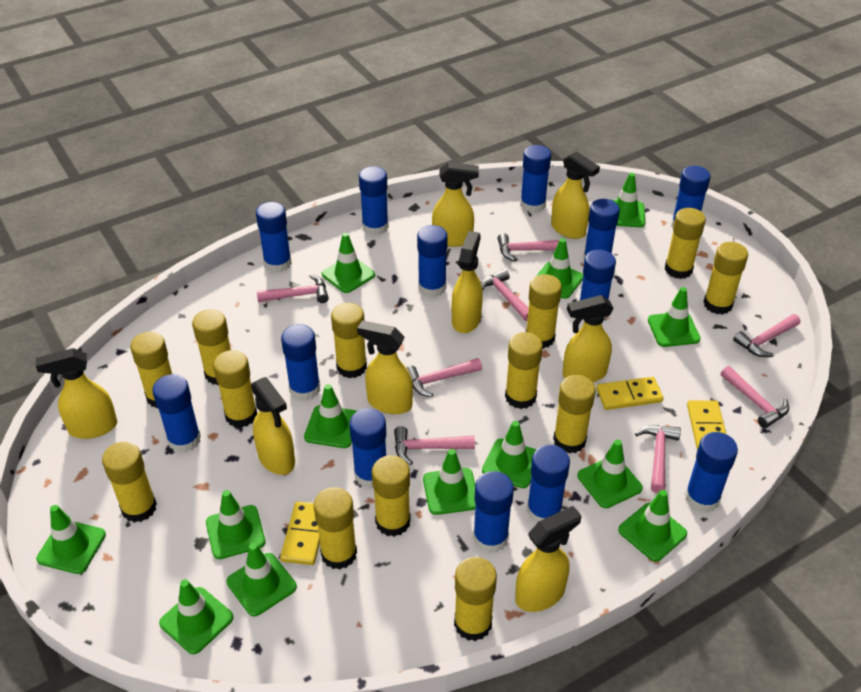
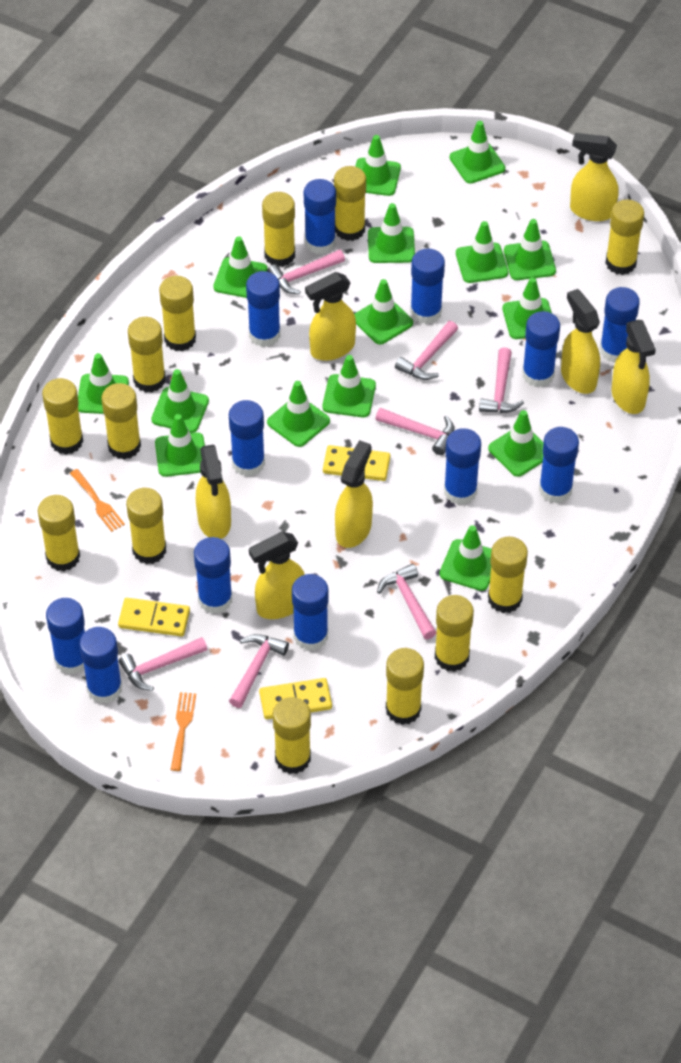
blue glue stick: [152,374,201,453] [256,202,292,273] [281,324,320,401] [349,408,386,488] [359,166,389,236] [417,225,448,297] [473,471,514,553] [520,145,551,213] [527,445,570,523] [580,250,616,320] [583,199,620,262] [671,166,711,228] [685,432,738,512] = 13 -> [46,598,85,674] [79,627,122,704] [194,537,232,614] [229,400,265,477] [246,271,280,347] [292,574,329,651] [304,179,336,254] [410,249,445,324] [444,428,481,505] [522,311,560,387] [539,427,579,503] [600,287,640,363] = 12
green traffic cone: [36,505,106,574] [159,579,234,654] [206,490,265,559] [227,543,297,617] [304,384,357,448] [322,233,375,293] [423,449,476,515] [482,421,537,488] [536,238,583,299] [578,440,643,508] [612,173,645,227] [618,490,687,562] [648,287,701,347] = 13 -> [78,353,129,414] [151,369,209,433] [155,414,205,477] [213,236,268,298] [267,381,330,447] [322,355,376,417] [354,279,413,344] [355,135,401,196] [368,203,415,263] [440,525,492,591] [450,121,505,184] [456,221,508,283] [488,410,543,477] [502,277,552,339] [504,219,556,280] = 15
orange fork: none = 0 -> [70,469,125,532] [171,692,196,771] = 2
pink hammer: [257,274,329,303] [394,426,475,465] [407,358,482,397] [481,269,529,321] [498,233,559,261] [635,425,681,493] [721,366,789,428] [733,314,800,357] = 8 -> [119,637,207,691] [229,634,289,708] [267,249,345,294] [375,408,454,455] [377,564,437,639] [395,321,458,380] [479,347,524,413] = 7
yellow spray bottle: [36,348,117,439] [251,377,295,475] [357,320,413,414] [432,162,479,247] [452,231,483,333] [515,506,582,612] [551,151,600,239] [563,295,614,382] = 8 -> [196,445,231,539] [249,532,305,619] [305,272,356,361] [335,440,373,548] [561,289,600,394] [570,133,619,221] [612,320,656,414] = 7

